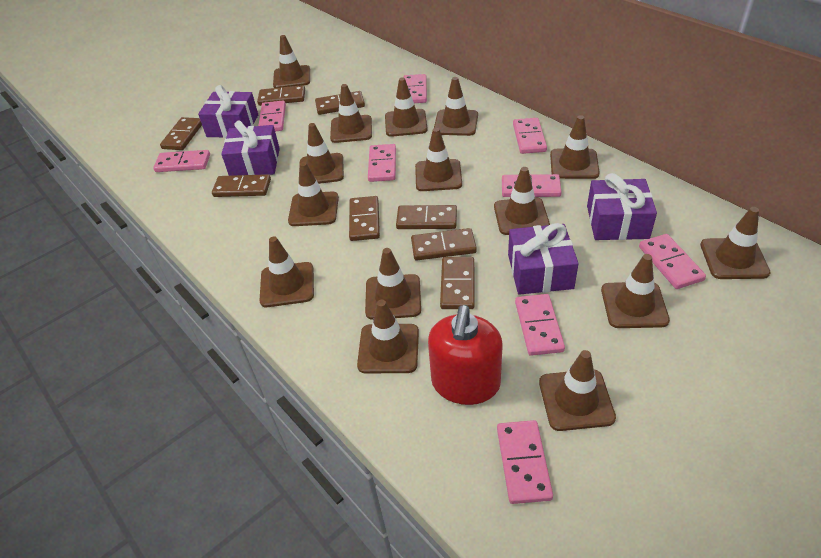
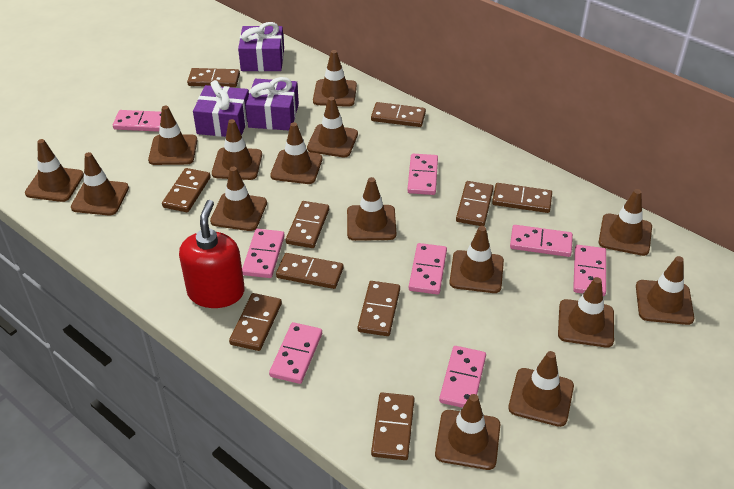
brown domino: [160,117,202,150] [212,174,271,197] [257,85,305,106] [315,91,365,115] [349,196,380,241] [396,205,457,229] [411,228,477,261] [440,257,475,309] = 8 -> [162,168,211,212] [187,68,240,87] [229,293,282,351] [276,253,344,289] [286,201,329,248] [358,281,400,336] [371,102,426,127] [371,392,415,460] [456,181,494,226] [492,183,552,213] = 10
pink domino: [153,150,210,172] [258,101,286,131] [368,144,396,182] [403,74,427,103] [497,420,553,504] [502,174,561,197] [513,118,547,154] [515,294,565,356] [639,234,706,289] = 9 -> [113,110,161,132] [242,229,285,278] [269,322,322,384] [407,154,438,195] [409,243,447,294] [439,346,486,408] [510,225,573,257] [573,245,606,296] = 8
purple gift: [198,85,258,138] [221,120,280,176] [508,223,579,295] [587,173,657,240] = 4 -> [193,80,249,137] [238,22,284,71] [246,77,299,130] = 3

